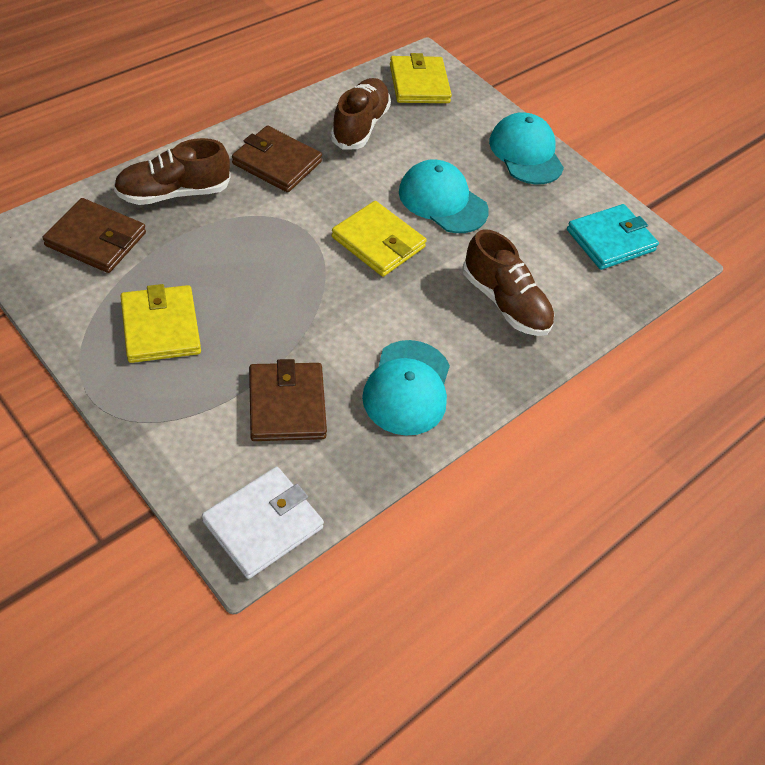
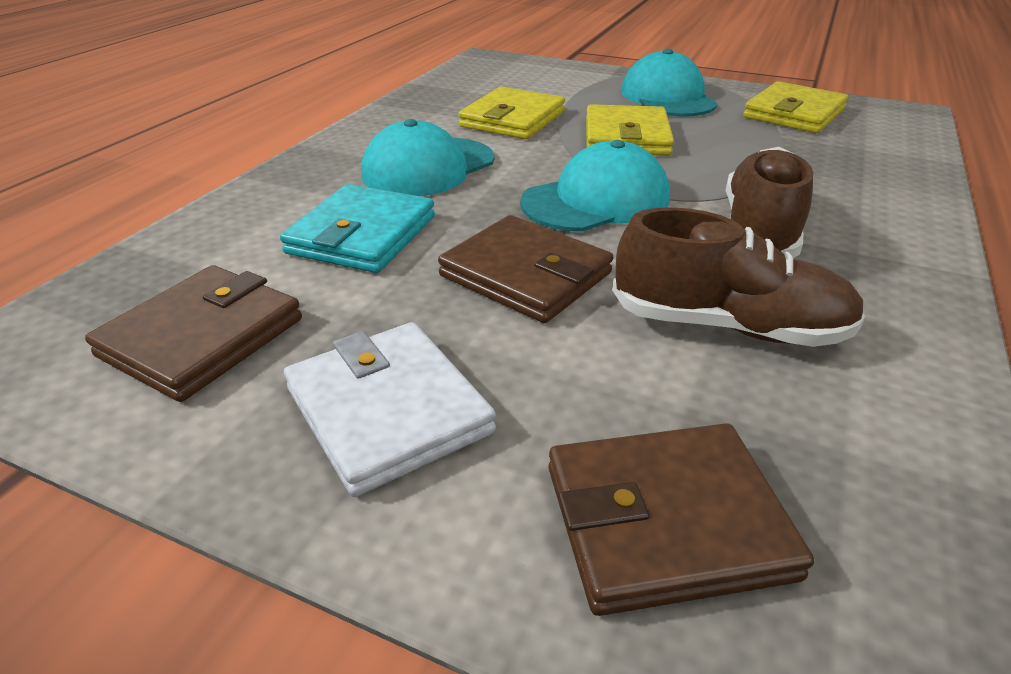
brown shoe: [113,138,231,205] [330,78,391,150] [462,229,554,336] = 3 -> [612,207,865,347] [725,147,813,258] = 2

